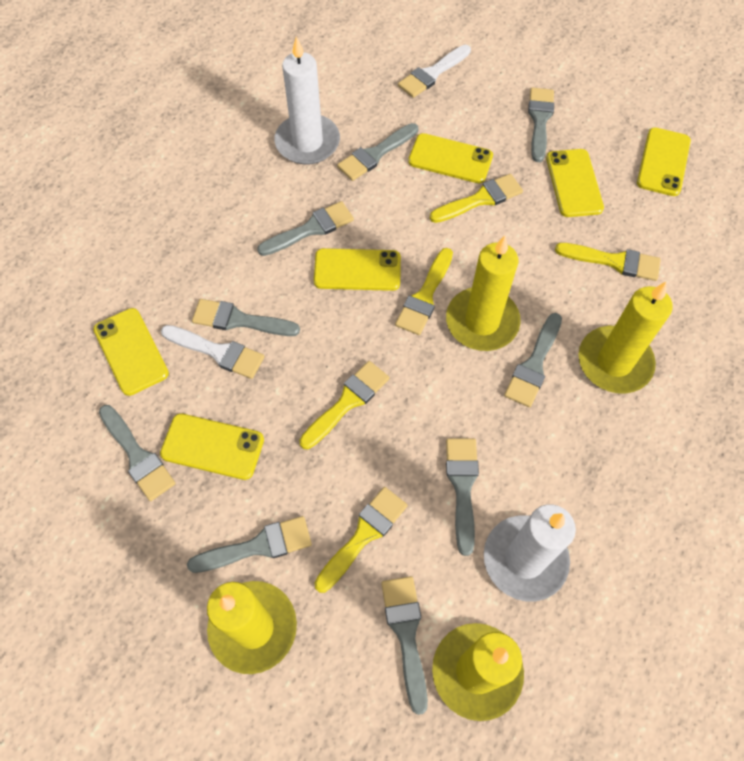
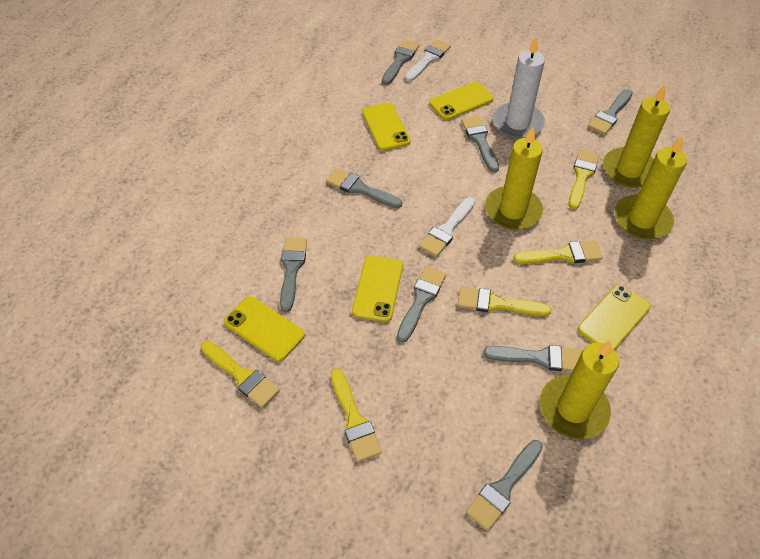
grey brush: [99,405,176,501] [187,516,312,573] [192,299,300,336] [257,201,354,256] [337,123,418,181] [381,576,428,715] [446,438,479,556] [504,313,562,407] [528,88,554,162] = 9 -> [280,237,307,312] [326,168,402,208] [382,40,420,85] [397,266,446,343] [461,116,499,173] [466,440,543,531] [483,345,581,371] [588,89,633,135] = 8
white candle: [274,36,340,165] [484,504,576,602] = 2 -> [493,36,545,139] = 1
yellow phone: [93,308,169,396] [160,413,264,480] [314,248,401,291] [408,133,493,184] [546,149,604,217] [637,127,691,196] = 6 -> [224,296,305,362] [352,256,403,322] [362,103,411,151] [429,82,494,120] [578,284,651,351] = 5

